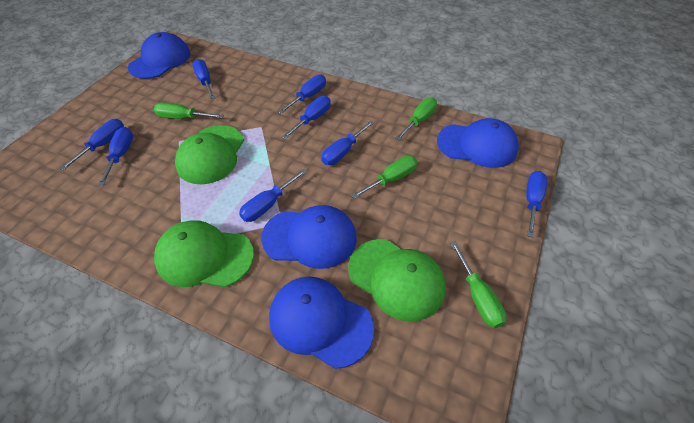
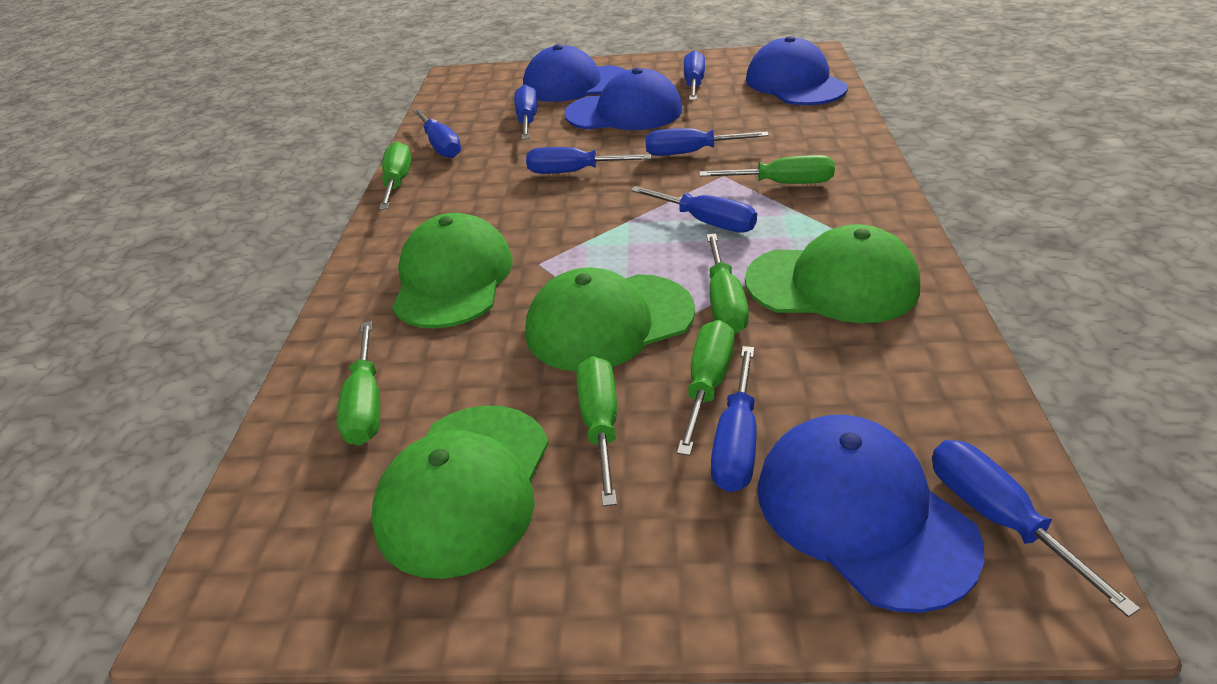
green cap: [154,220,254,287] [175,125,244,184] [348,239,446,321] = 3 -> [371,405,549,579] [392,213,513,328] [525,267,695,372] [745,224,920,323] = 4
green screwdriver: [154,103,224,119] [351,156,417,199] [395,97,437,141] [450,241,507,328] = 4 -> [337,321,380,446] [379,142,412,210] [576,356,617,506] [677,320,734,456] [699,155,835,184] [706,234,749,334] = 6

